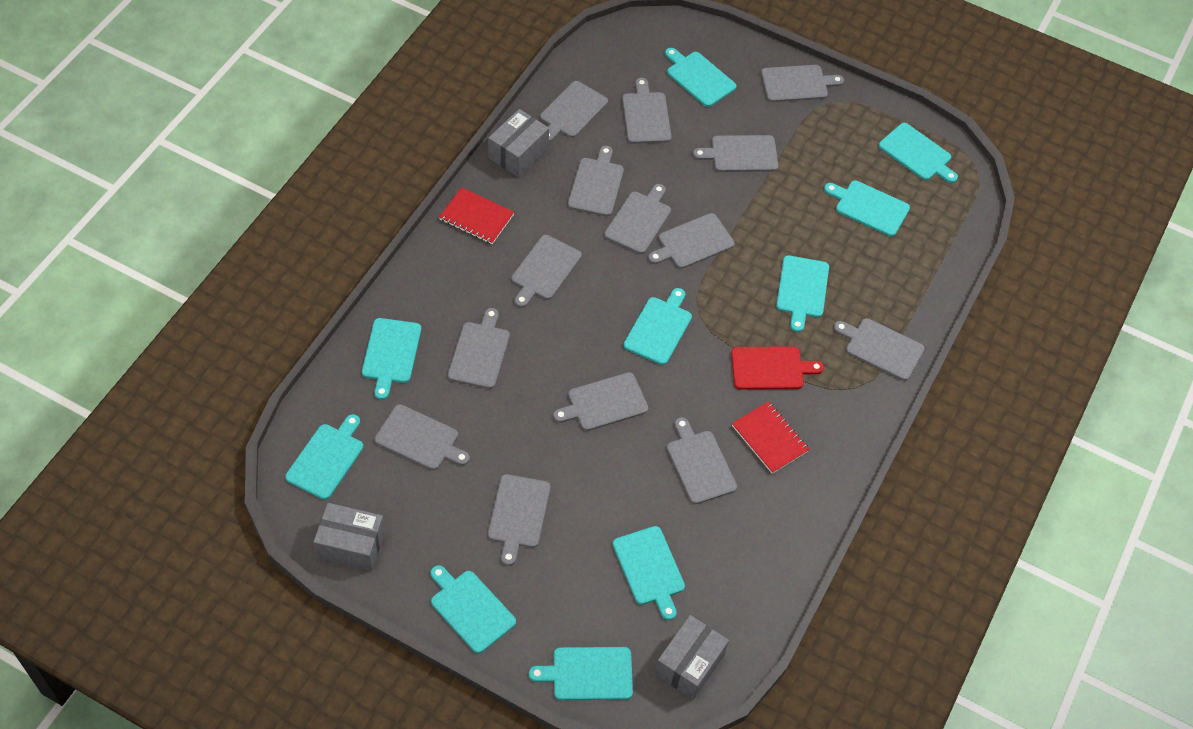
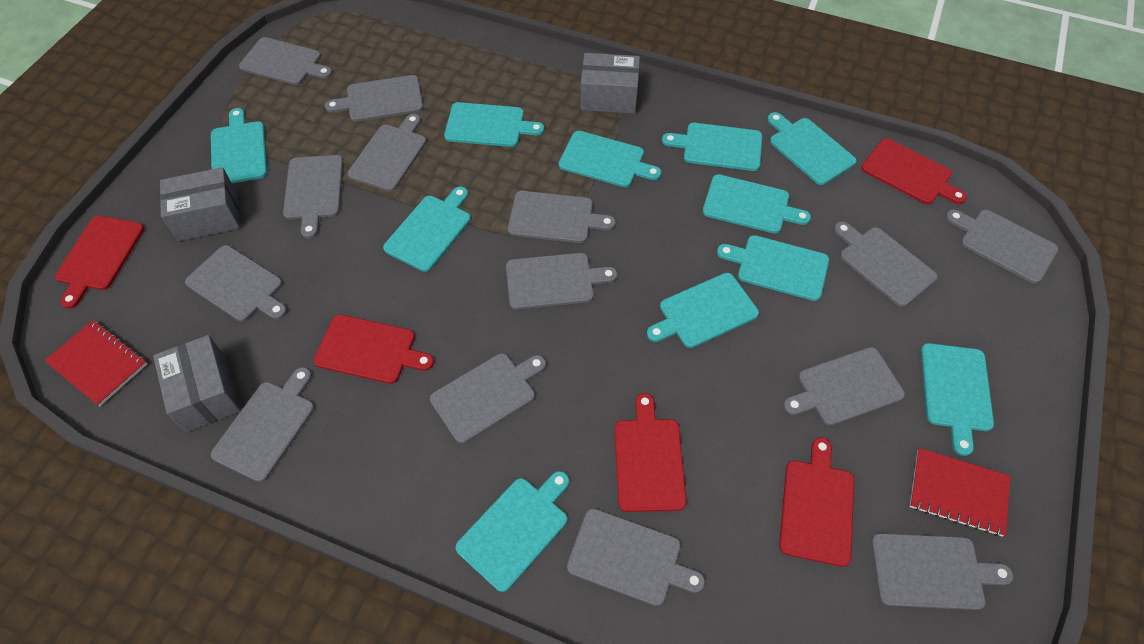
red cutting board: [731,347,824,390] = 1 -> [55,216,144,309] [314,314,434,384] [614,393,687,512] [779,438,854,567] [861,138,967,204] = 5
turquoise cutting board: [285,414,363,500] [362,318,421,400] [431,565,516,653] [529,647,633,700] [613,526,685,620] [624,288,692,365] [665,48,737,107] [776,255,829,332] [824,180,910,236] [879,123,958,183] = 10 -> [211,108,267,183] [383,187,471,272] [444,102,544,147] [455,471,569,592] [559,131,661,187] [647,273,759,348] [662,123,762,171] [703,174,811,234] [717,235,829,301] [767,112,857,185] [921,343,994,456] = 11

